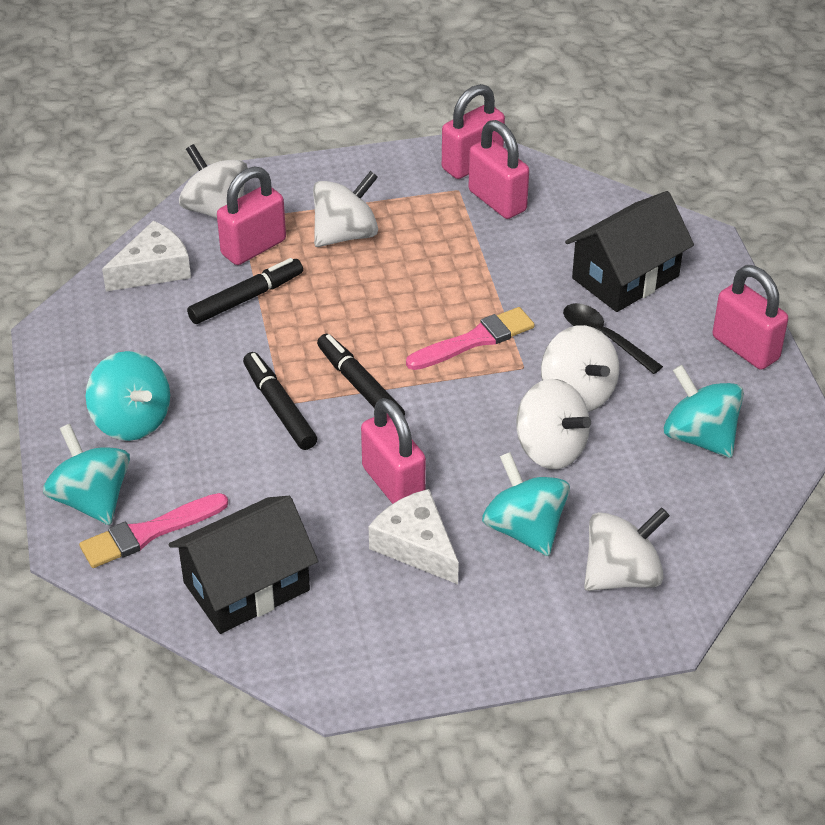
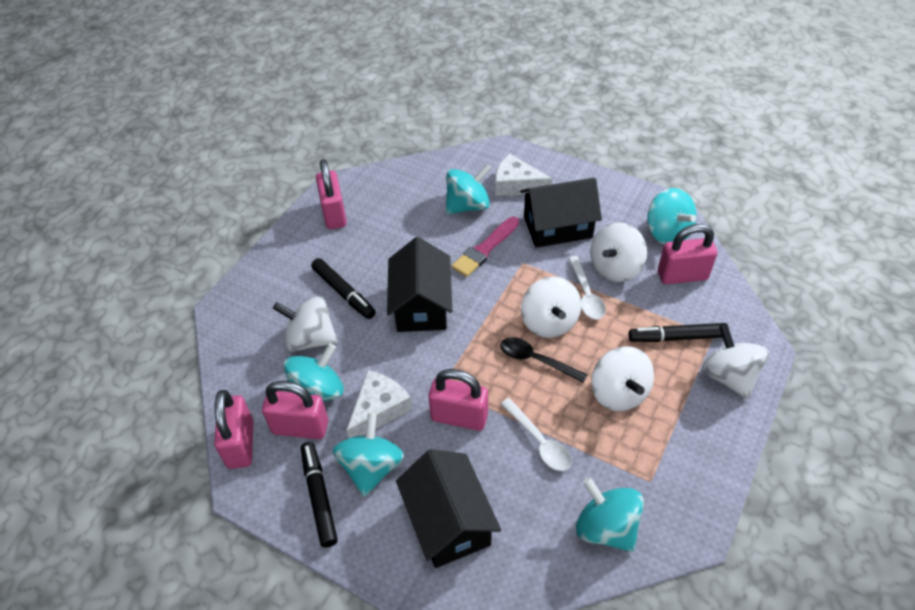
black house: [169,496,318,634] [565,191,694,312] = 2 -> [387,237,452,332] [396,449,501,568] [520,178,602,248] = 3
pink brush: [79,493,228,568] [406,307,535,370] = 2 -> [451,217,519,277] = 1
turquoise spinning top: [43,424,130,525] [86,351,170,441] [482,452,570,556] [663,365,744,458] = 4 -> [284,343,344,402] [332,413,404,497] [446,164,491,214] [576,477,644,552] [647,188,697,244] = 5
white spoon: none = 0 -> [501,398,572,471] [568,256,606,319] = 2

